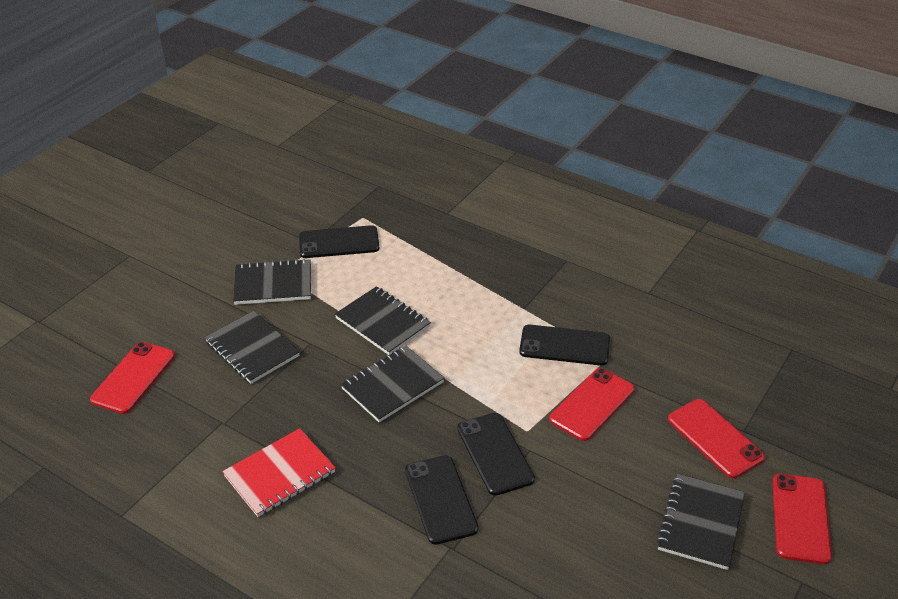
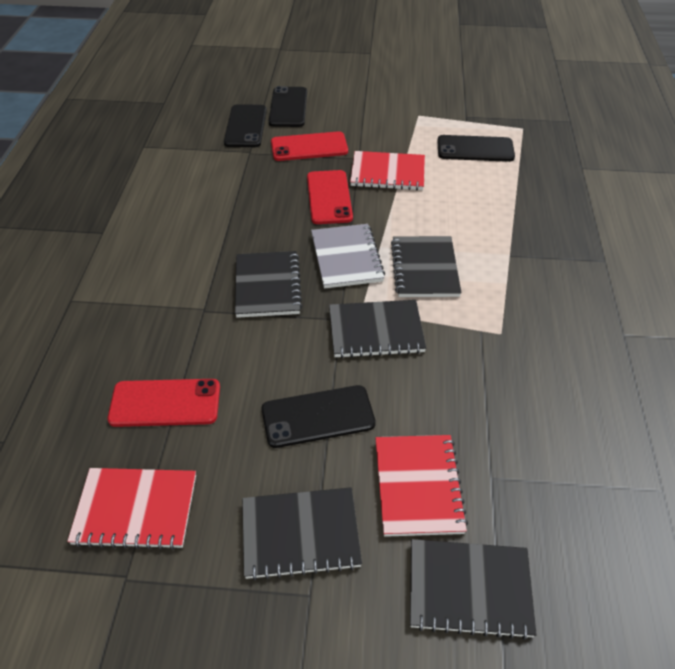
grey notebook: none = 0 -> [311,224,385,289] = 1
red notebook: [223,428,336,517] = 1 -> [67,468,196,550] [350,151,425,190] [375,435,468,537] = 3
red phone: [90,342,175,414] [549,368,635,441] [668,399,765,478] [772,474,832,564] = 4 -> [107,379,220,427] [271,131,348,161] [307,170,353,224] = 3

